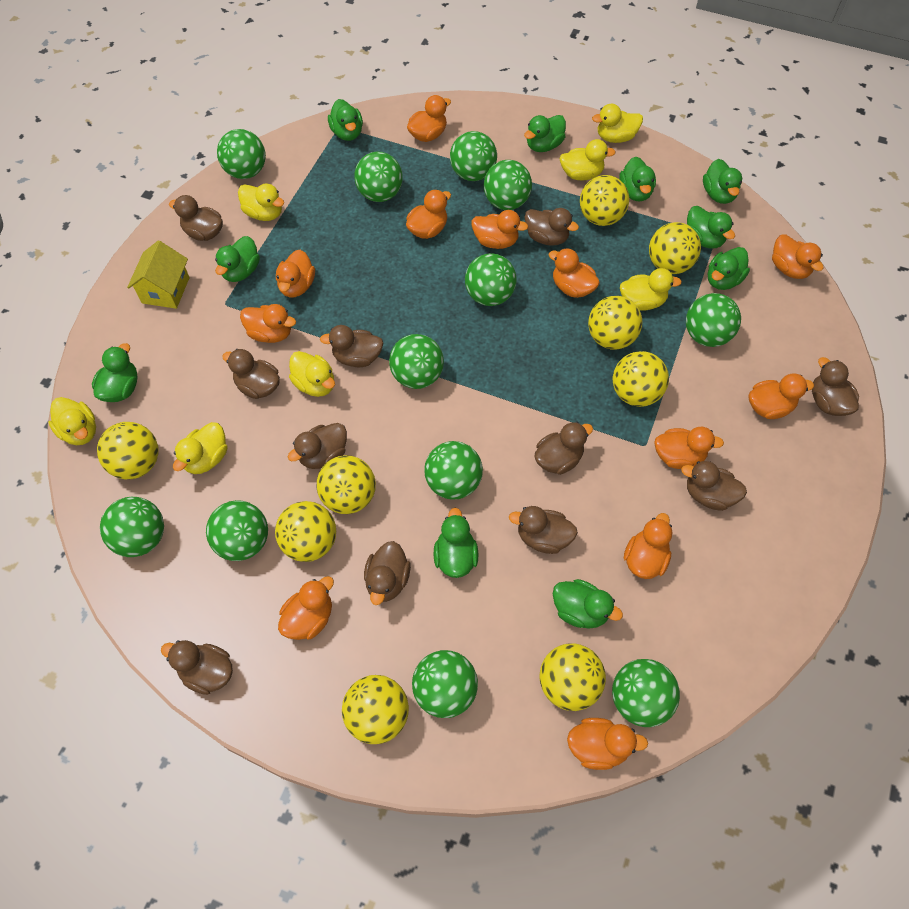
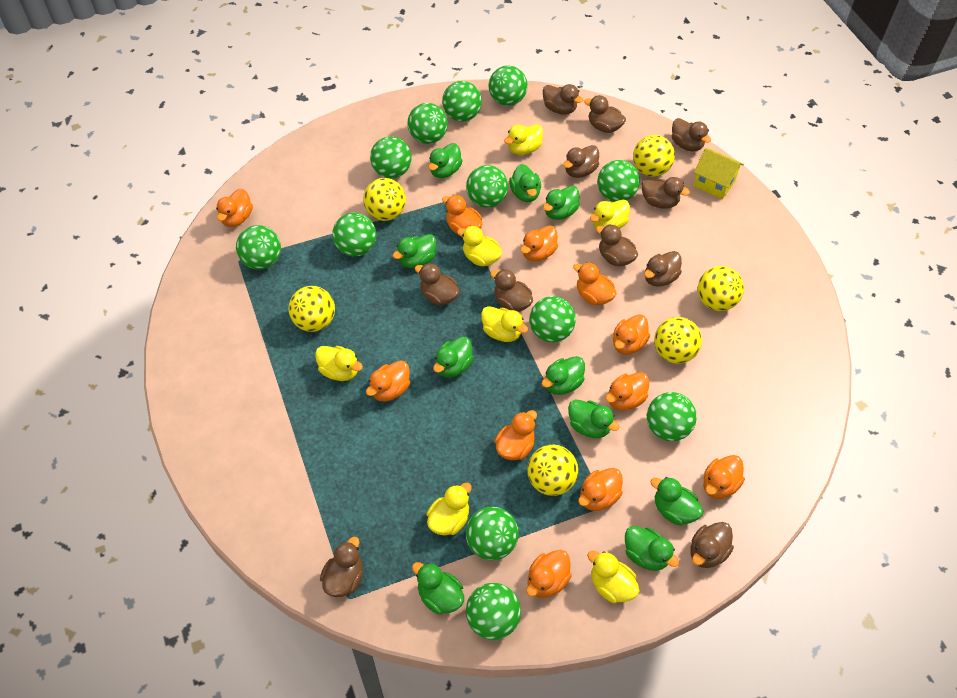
orange duck: [240,304,296,343] [276,250,315,297] [278,576,334,640] [406,189,451,239] [407,95,451,142] [472,210,528,249] [548,248,600,298] [567,718,648,770] [624,513,672,579] [654,427,724,469] [748,373,814,419] [772,234,824,279] = 12 -> [216,189,253,227] [366,360,410,401] [442,195,483,235] [494,410,537,460] [521,225,558,261] [526,550,572,598] [573,262,617,305] [578,468,623,511] [605,372,649,410] [613,314,650,355] [703,455,745,499] = 11
yellow ball: [97,422,159,479] [275,501,336,562] [317,455,376,514] [342,675,409,744] [539,643,606,711] [580,175,629,226] [588,296,642,349] [613,351,669,407] [649,222,701,274] = 9 -> [288,286,335,332] [363,178,406,221] [527,445,578,496] [633,135,675,177] [654,317,702,364] [698,266,744,311] = 6

